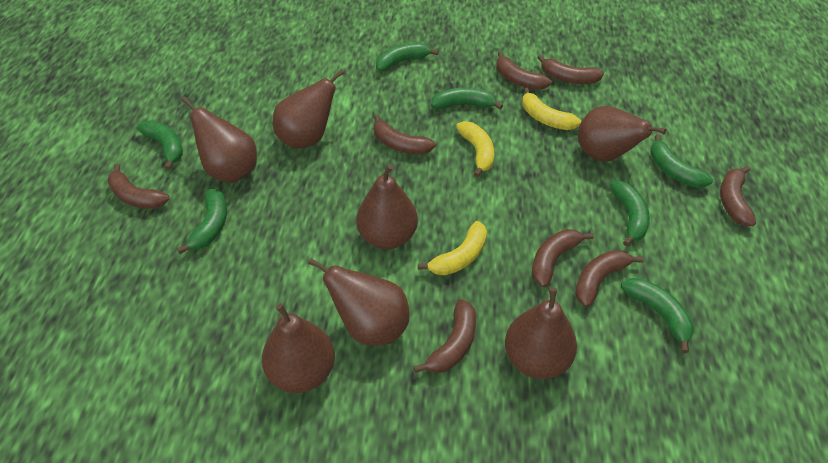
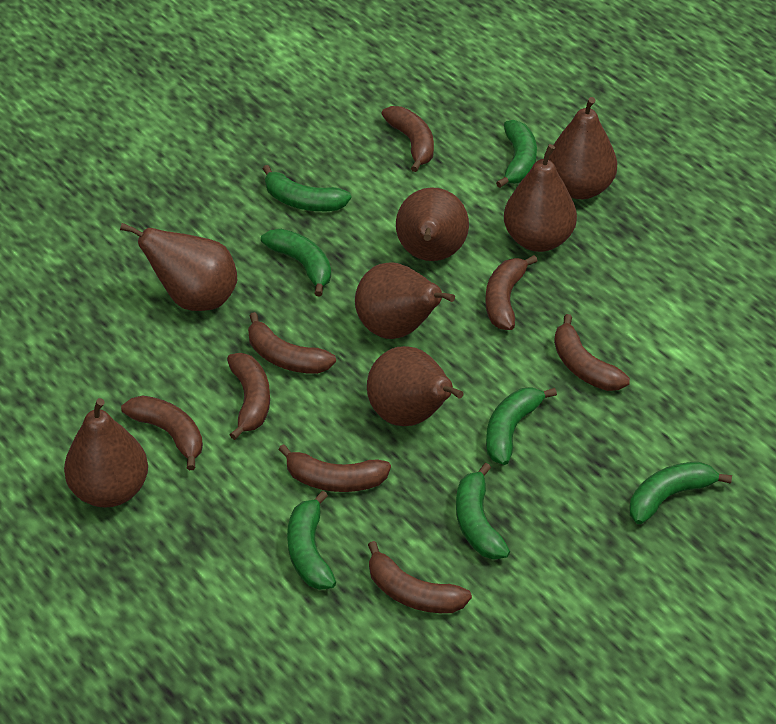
yellow banana: [418,221,487,275] [456,121,494,177] [522,87,581,130] = 3 -> none = 0

